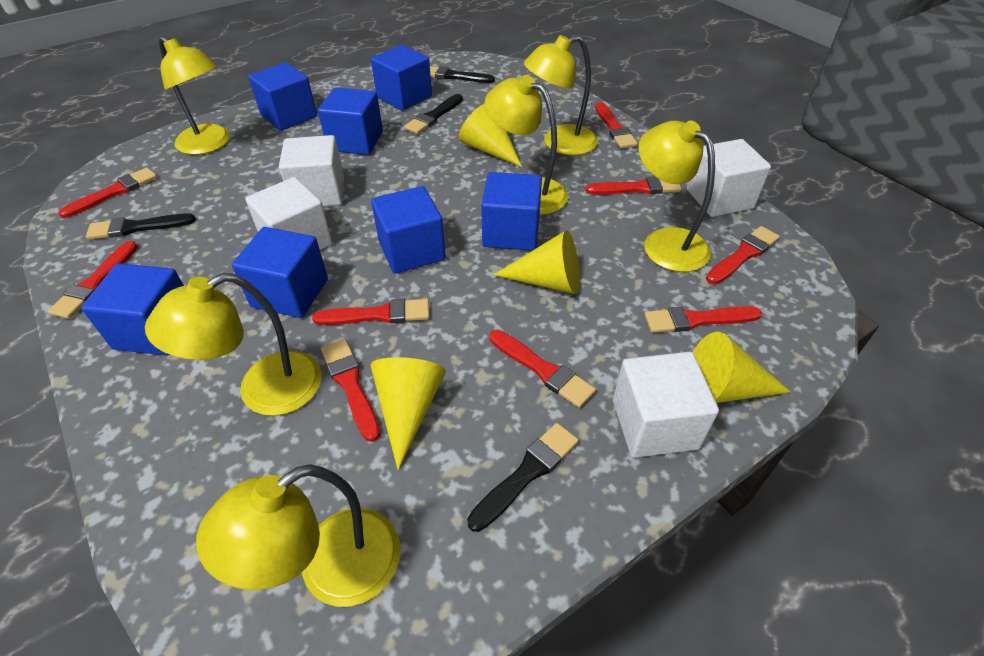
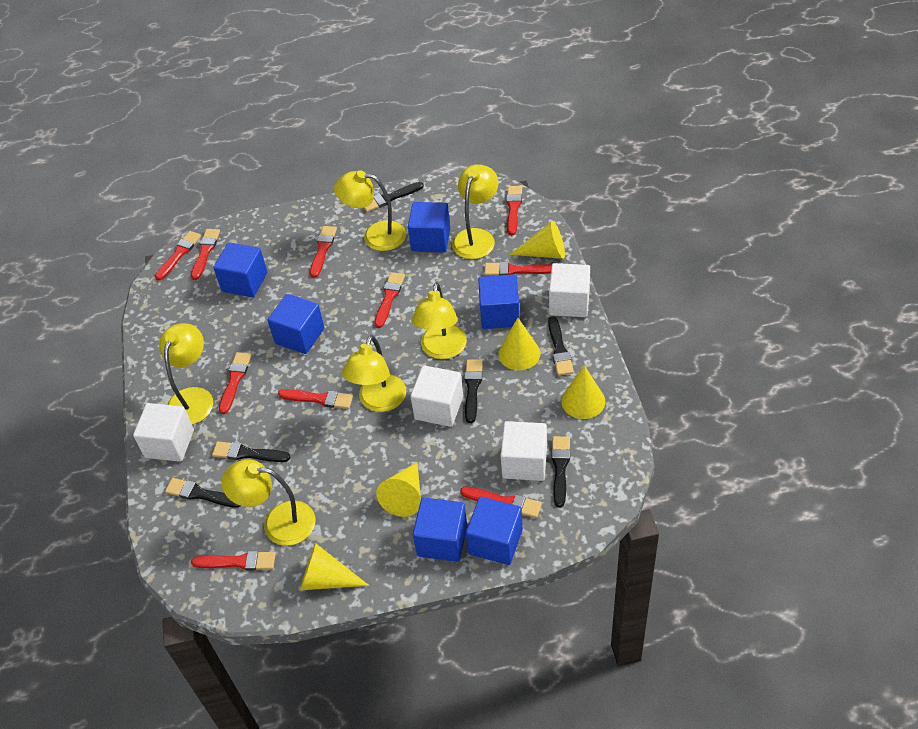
black brush: [86,213,196,240] [404,94,463,134] [430,66,495,83] [467,423,579,532] = 4 -> [165,478,240,508] [212,441,290,462] [364,182,424,212] [464,360,483,423] [548,316,574,376] [551,436,570,507] = 6
blue cube: [81,263,184,356] [232,227,328,318] [248,62,317,131] [318,87,383,155] [371,45,432,111] [371,186,446,273] [481,172,542,251] = 7 -> [213,242,267,297] [268,294,324,354] [408,202,450,253] [413,498,467,562] [466,497,523,565] [478,274,520,329] = 6
red brush: [48,241,138,319] [58,167,157,218] [312,299,430,325] [321,339,380,442] [489,330,596,408] [585,176,682,195] [595,102,638,148] [644,306,762,333] [706,226,780,284] = 9 -> [155,231,201,281] [191,229,220,280] [191,551,275,571] [219,352,251,414] [278,389,353,409] [310,226,337,278] [375,272,405,328] [460,486,542,518] [485,262,552,276] [506,186,522,235] = 10
yellow cone: [371,357,446,470] [459,103,522,167] [493,230,580,294] [693,332,791,403] = 4 -> [300,543,369,590] [376,462,421,517] [498,318,540,370] [510,221,565,259] [561,365,605,419] = 5

